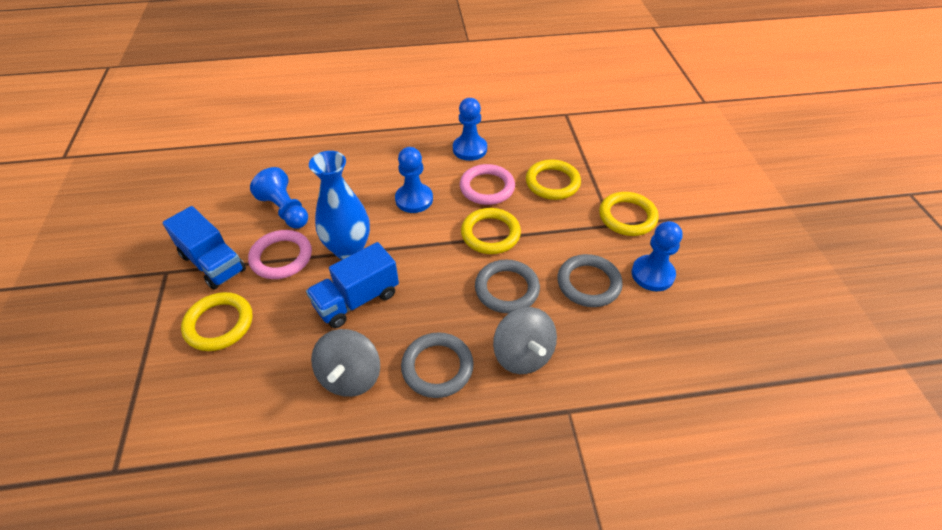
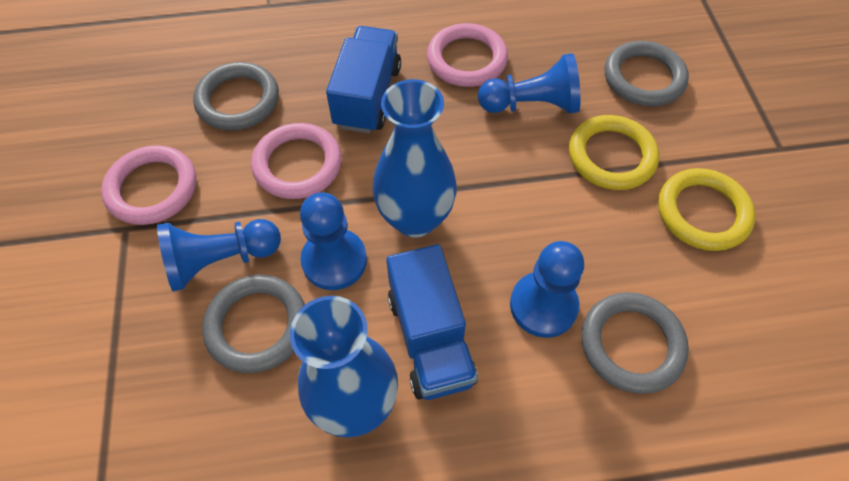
blue vase: [309,151,370,260] = 1 -> [290,296,398,438] [372,79,457,238] = 2
grey ring: [401,332,474,398] [475,260,540,313] [557,254,623,307] = 3 -> [193,62,279,131] [202,275,305,373] [581,292,689,394] [605,41,689,107] = 4
grey spinning top: [311,329,380,397] [493,307,557,374] = 2 -> none = 0
pink ring: [248,230,312,279] [460,164,515,205] = 2 -> [101,145,196,225] [251,123,342,199] [427,23,508,87] = 3
yellow ring: [181,292,253,351] [461,208,521,254] [526,159,581,200] [599,192,659,236] = 4 -> [569,115,659,190] [658,168,756,251] = 2

